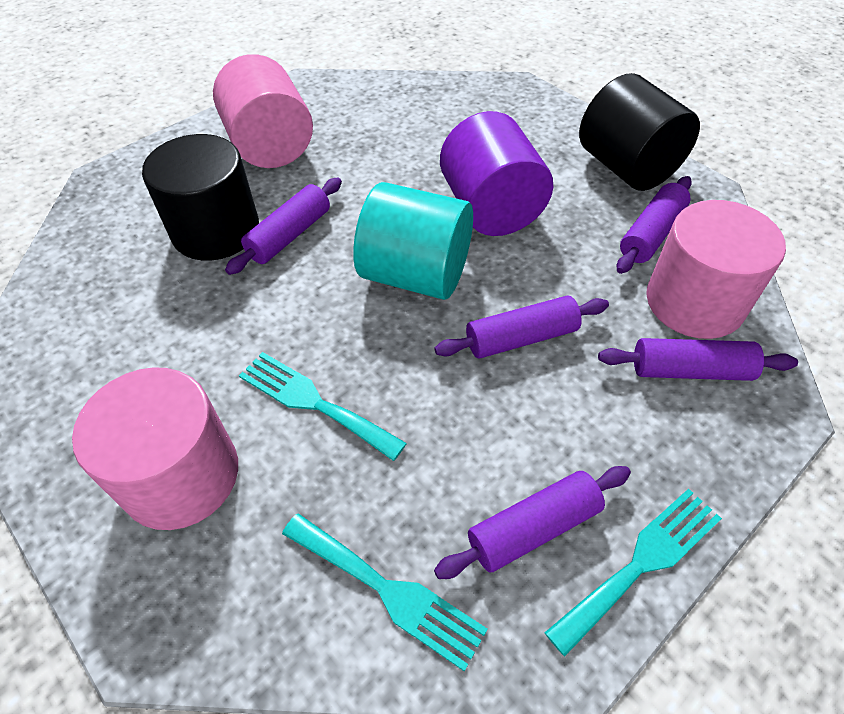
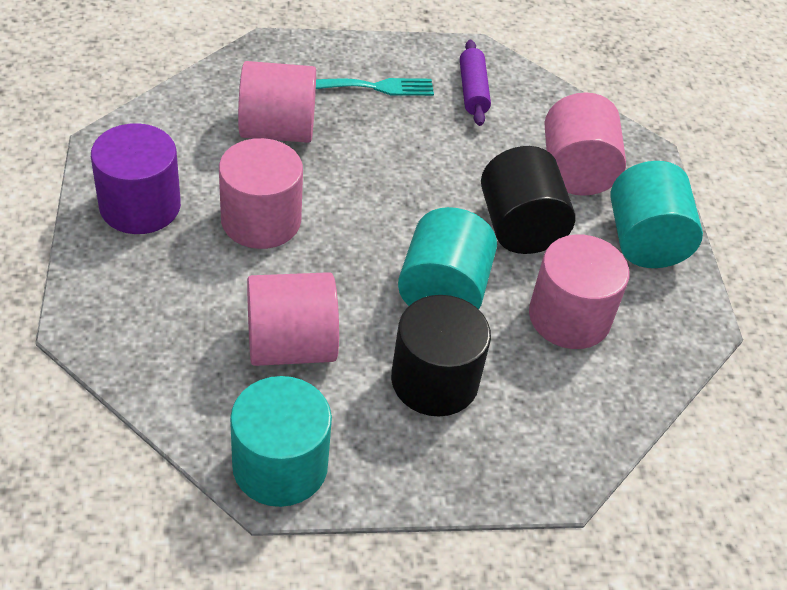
pink cylinder: [72,367,238,530] [213,54,313,168] [646,200,786,339] = 3 -> [219,138,303,249] [238,61,316,143] [247,272,339,366] [529,234,630,349] [544,92,626,196] = 5
purple rolling pin: [225,178,342,275] [434,295,609,358] [434,466,631,579] [598,338,798,381] [617,176,692,274] = 5 -> [460,40,491,126] = 1
turquoise cylinder: [353,182,473,300] = 1 -> [230,376,332,507] [398,207,497,309] [610,161,703,268] = 3
turquoise fork: [239,352,407,461] [282,513,488,671] [544,488,722,657] = 3 -> [316,78,434,96] = 1

